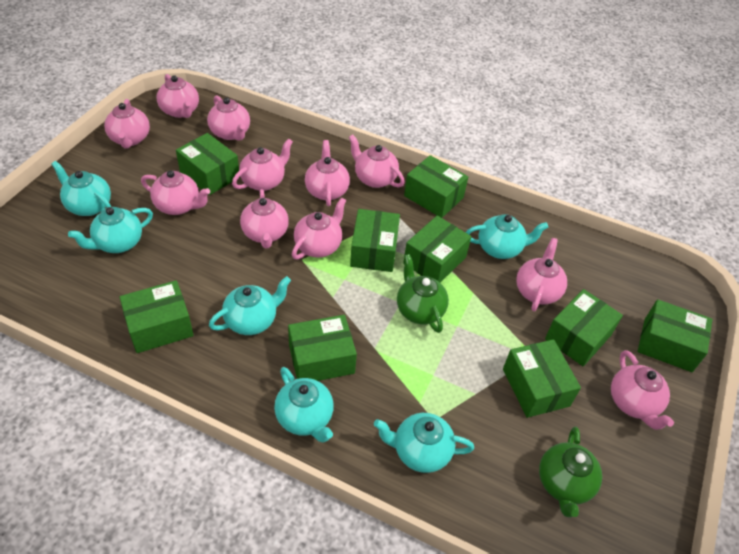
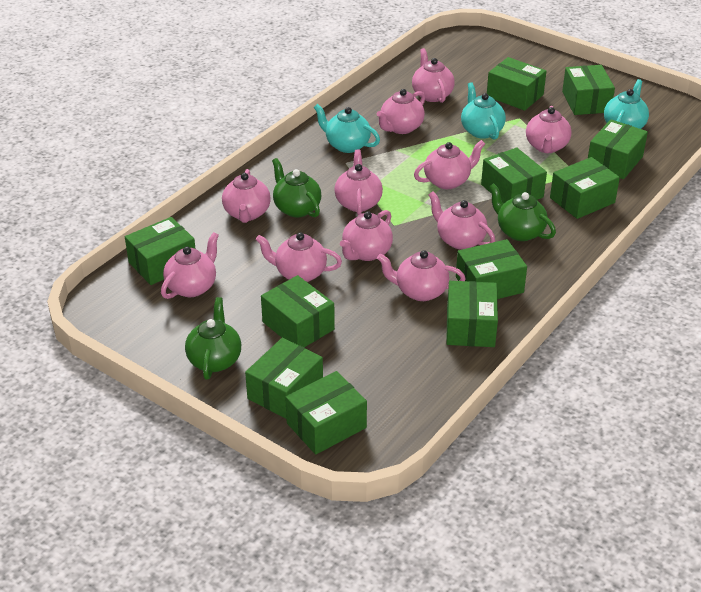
green box: [119,280,194,353] [176,133,240,195] [288,315,357,381] [350,209,400,272] [403,216,471,283] [404,155,468,218] [503,339,581,418] [545,289,623,366] [637,299,713,372] = 9 -> [125,217,196,285] [245,338,323,419] [261,275,335,347] [285,371,367,455] [446,281,498,347] [456,239,527,299] [481,147,547,204] [487,57,546,111] [550,157,620,219] [562,65,615,115] [588,119,648,179] = 11
green teapot: [397,254,449,333] [539,426,602,518] = 2 -> [185,297,241,380] [272,158,321,217] [489,183,556,241] = 3
turquoise teapot: [52,161,111,216] [68,207,153,253] [209,276,291,335] [274,367,334,443] [374,413,474,473] [466,214,548,259] = 6 -> [314,104,380,153] [461,82,506,140] [604,79,649,129] = 3

